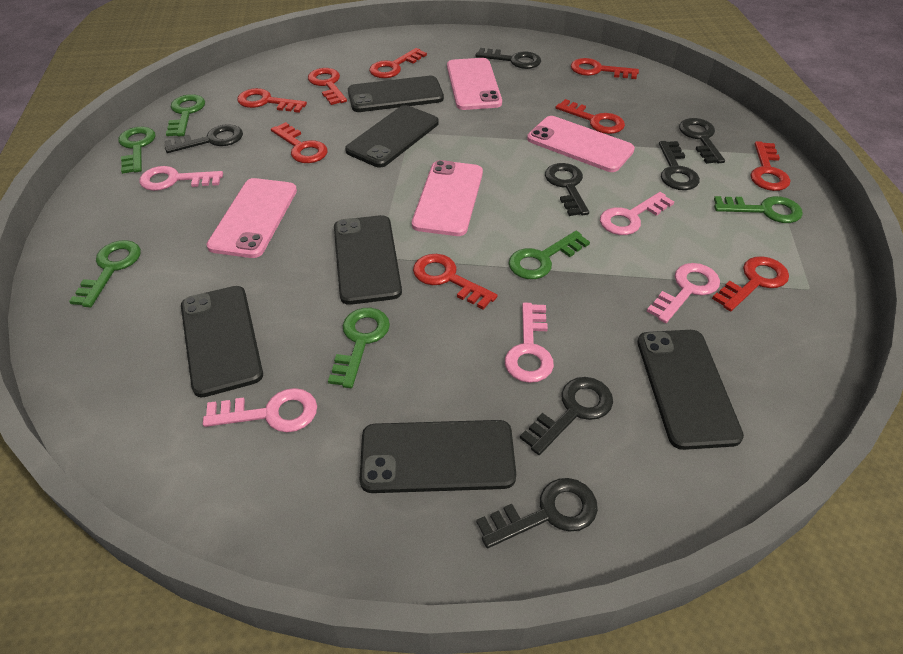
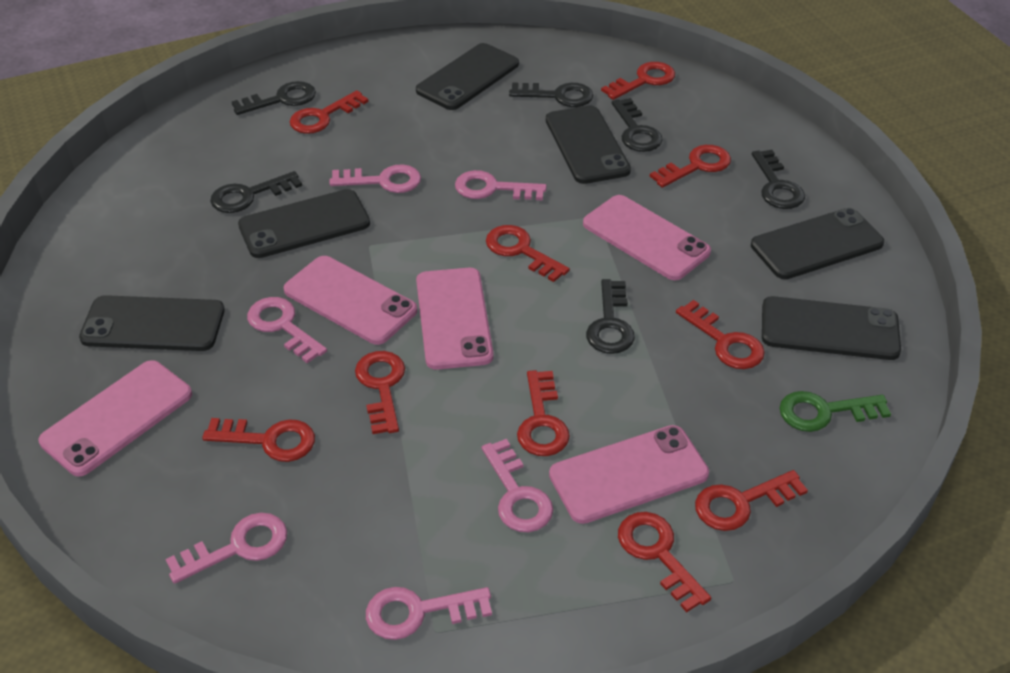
black key: [165,124,243,153] [475,48,541,69] [476,478,598,548] [520,377,613,455] [545,163,589,216] [659,141,700,190] [679,118,725,164] = 7 -> [210,171,302,213] [232,81,316,115] [509,82,593,107] [586,279,635,354] [612,98,663,152] [752,150,805,209] = 6
green key: [69,240,141,307] [118,127,155,174] [166,94,205,136] [328,308,390,388] [508,231,590,279] [714,196,803,223] = 6 -> [779,391,891,432] = 1
pink key: [139,166,223,191] [203,388,317,432] [505,303,554,383] [600,192,674,235] [647,263,720,323] = 5 -> [165,513,287,584] [247,297,327,363] [330,164,421,193] [366,587,492,640] [455,170,547,200] [482,439,553,532] = 6
pink phone: [206,178,297,258] [412,160,483,236] [447,58,502,110] [527,116,635,172] = 4 -> [39,360,192,477] [283,256,417,345] [416,268,493,370] [549,425,709,524] [583,195,711,280] = 5
red key: [237,88,307,113] [271,122,327,163] [308,68,347,105] [369,48,427,78] [413,254,498,309] [556,99,625,134] [571,58,639,79] [712,256,789,312] [750,141,791,191] = 9 -> [202,418,315,462] [290,90,369,134] [355,351,405,434] [486,225,570,282] [517,370,570,456] [601,62,675,100] [618,512,711,612] [650,145,731,188] [676,300,765,369] [695,470,808,531] = 10

